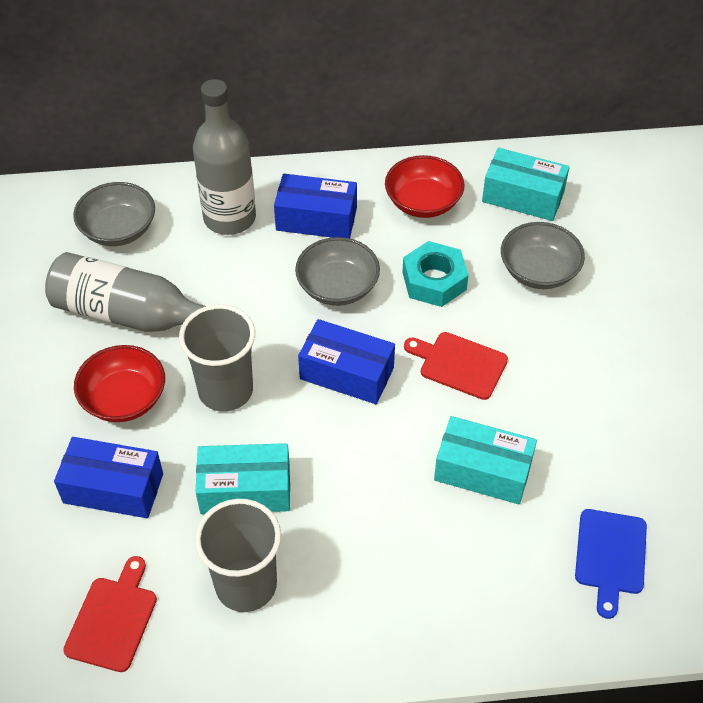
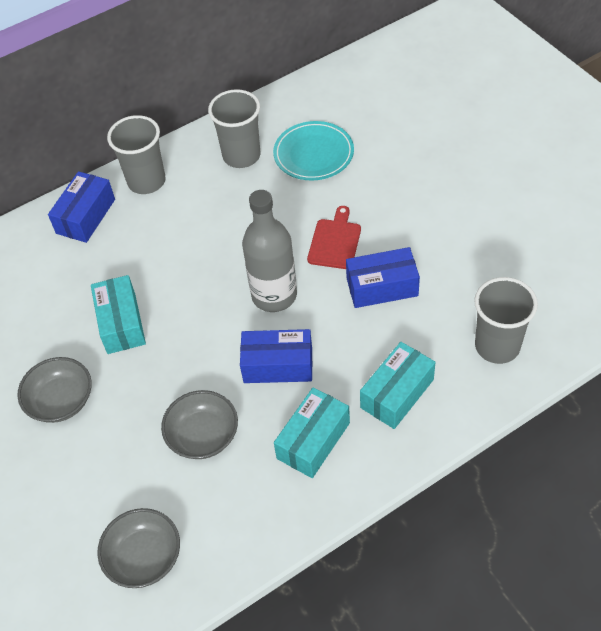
blue cutting board: [575,509,647,619] = 1 -> none = 0
grey bottle: [45,252,205,332] [193,79,256,235] = 2 -> [242,190,297,312] = 1
grey cup: [179,304,255,412] [195,499,281,612] = 2 -> [107,115,166,194] [208,89,260,168] [474,277,538,364] = 3
red bowl: [74,345,165,422] [385,155,465,218] = 2 -> none = 0
red cutting board: [63,556,157,672] [404,332,508,400] = 2 -> [307,206,361,269] = 1
turquoise nut: [402,241,469,307] = 1 -> none = 0
turquoise plate: none = 0 -> [273,121,354,181] = 1

